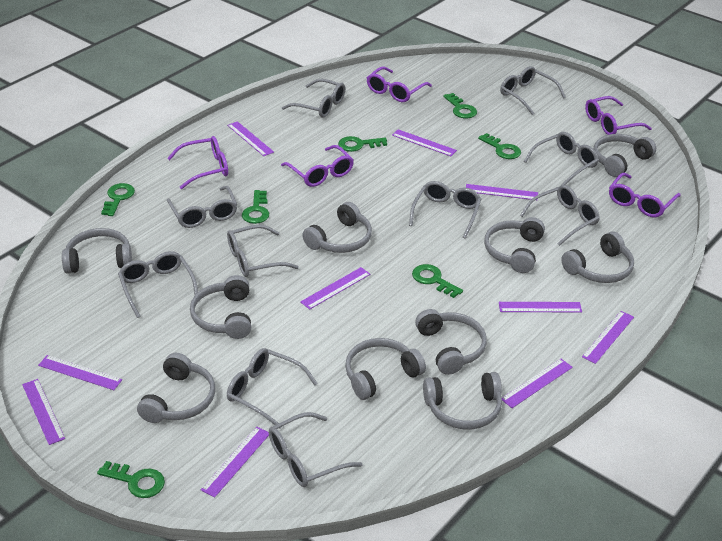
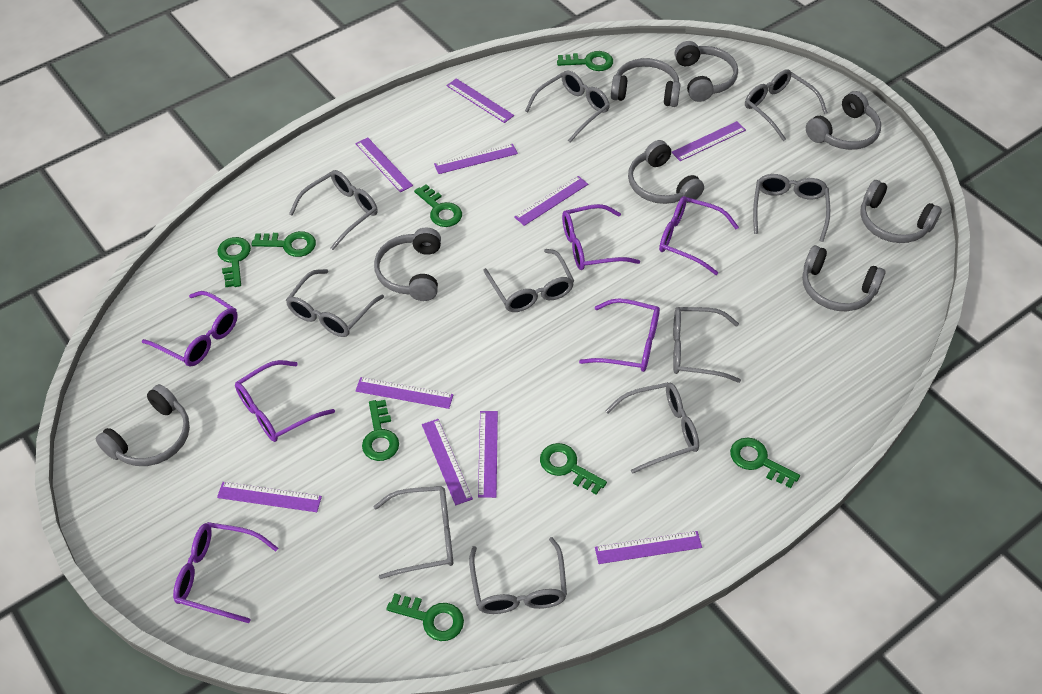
green key: [97,461,165,498] [101,183,135,216] [242,190,269,224] [338,136,387,152] [412,264,463,298] [443,93,477,118] [478,133,521,159] = 7 -> [217,237,251,287] [251,231,316,257] [362,400,399,461] [386,594,464,641] [414,184,462,227] [540,443,607,495] [557,51,613,71] [730,438,800,488] = 8
grey headphones: [62,228,132,274] [137,353,215,423] [190,275,251,339] [302,202,372,253] [345,338,426,400] [415,309,487,375] [423,372,502,429] [484,217,545,273] [561,231,634,283] [594,134,656,177] = 10 -> [96,384,190,466] [374,227,441,301] [611,58,681,107] [628,140,704,204] [675,41,738,102] [802,245,885,311] [806,91,881,150] [860,180,942,243] = 8
purple glasses: [167,136,228,189] [281,145,354,187] [367,67,432,102] [585,96,652,135] [609,173,681,217] = 5 -> [142,291,238,367] [173,522,278,623] [235,360,335,442] [562,204,640,270] [579,298,660,372] [659,196,739,275] = 6

